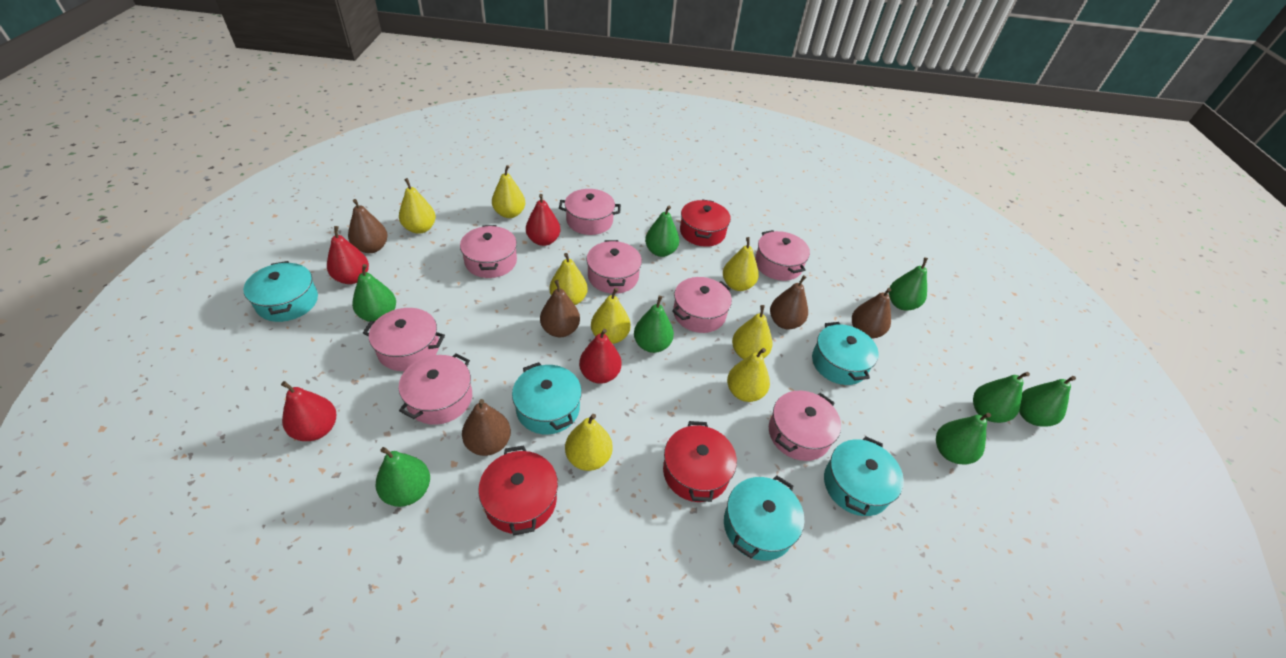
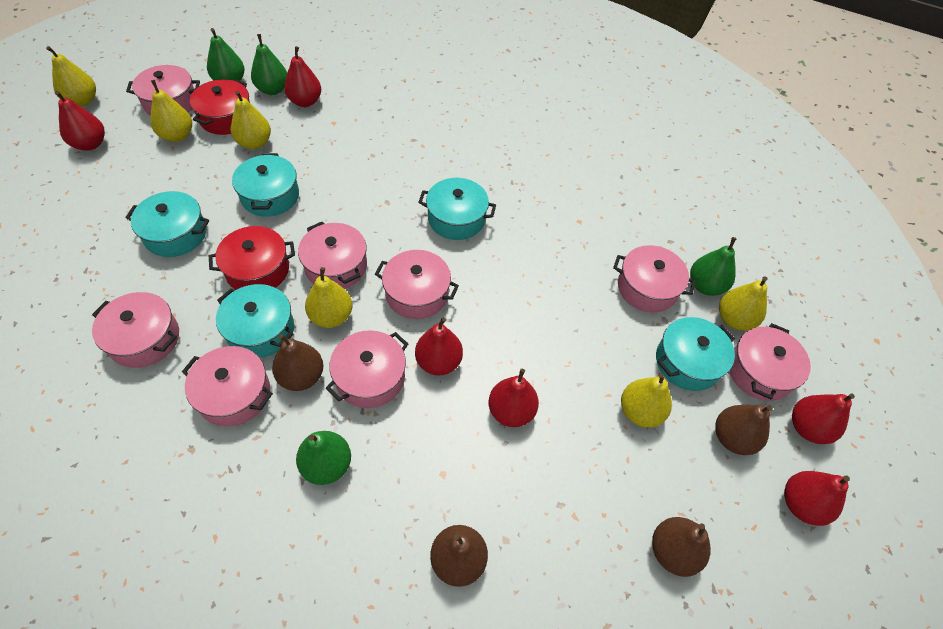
brown pear: [348,199,388,253] [462,399,511,456] [540,280,580,337] [770,275,808,329] [852,288,891,339] = 5 -> [272,334,323,391] [430,525,488,587] [652,517,711,577] [715,405,773,455] = 4
green pear: [352,264,396,322] [375,447,430,507] [634,296,674,353] [645,206,679,257] [889,258,928,311] [936,413,991,464] [973,372,1030,423] [1019,376,1076,427] = 8 -> [207,28,244,81] [251,34,287,95] [296,431,351,485] [690,237,737,296] = 4
red pear: [281,381,336,441] [327,226,369,284] [526,194,560,246] [579,329,622,384] = 4 -> [55,91,105,151] [284,46,321,107] [415,318,463,376] [488,369,539,427] [784,471,850,526] [792,394,855,444] = 6
red pot: [478,446,558,535] [663,421,737,502] [680,199,731,247] = 3 -> [190,79,250,135] [209,226,295,290] = 2
yellow pear: [399,178,436,234] [492,165,525,218] [550,253,588,305] [565,414,613,471] [591,288,631,344] [723,237,759,291] [727,348,770,402] [732,305,773,359] = 8 -> [46,46,96,107] [151,80,192,142] [231,91,271,149] [305,267,353,328] [621,373,672,428] [719,276,768,330] = 6

